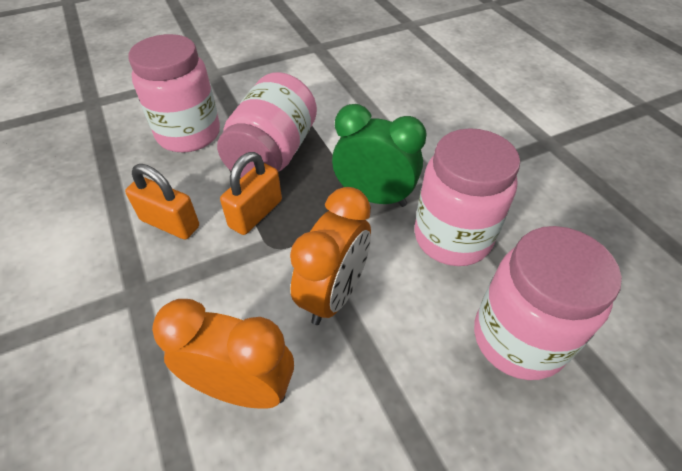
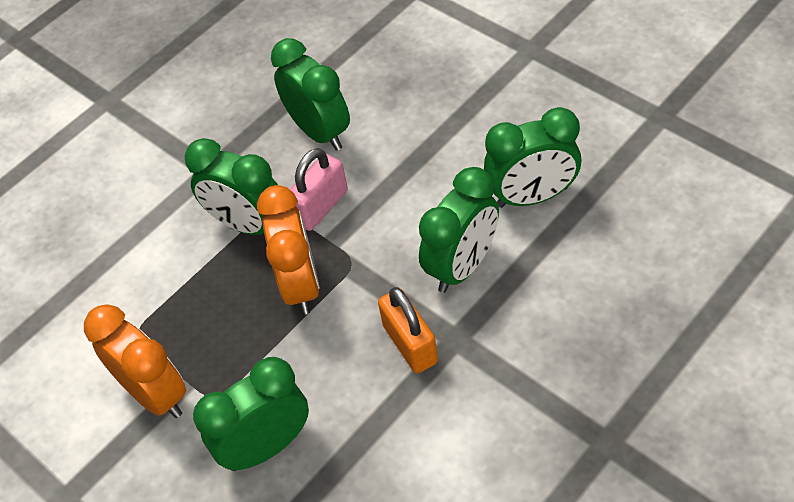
green clock: [332,104,427,207] = 1 -> [185,138,278,235] [193,357,309,471] [271,38,350,151] [419,167,499,293] [484,107,581,208] = 5
orange padlock: [125,164,199,239] [220,152,282,235] = 2 -> [378,287,438,373] = 1
pink jar: [128,34,220,152] [217,72,317,178] [414,128,520,266] [474,226,622,380] = 4 -> none = 0
pink padlock: none = 0 -> [290,148,348,231] = 1

